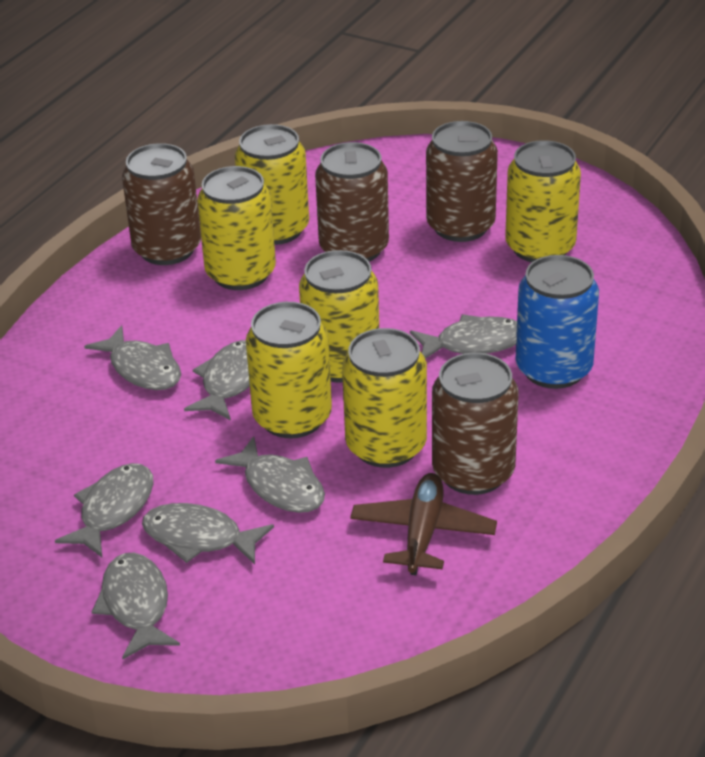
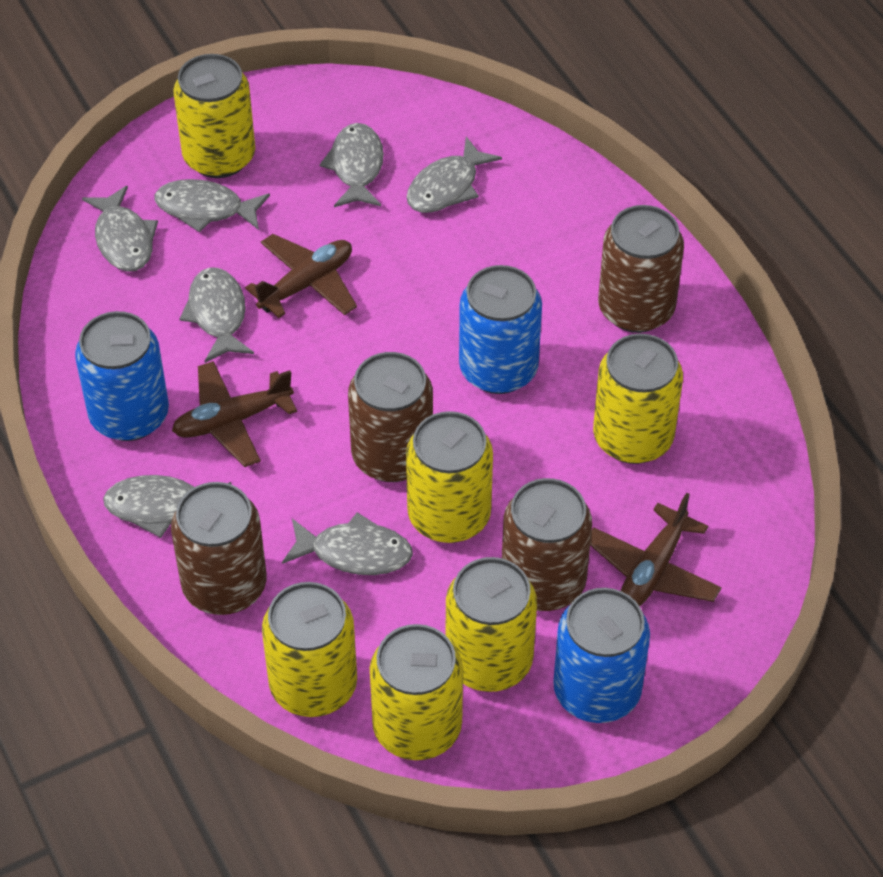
blue can: [516,255,599,389] = 1 -> [75,311,169,441] [459,265,542,394] [553,588,650,723] = 3
brown plane: [350,473,497,575] = 1 -> [172,361,297,467] [245,234,357,318] [590,493,722,606] = 3

